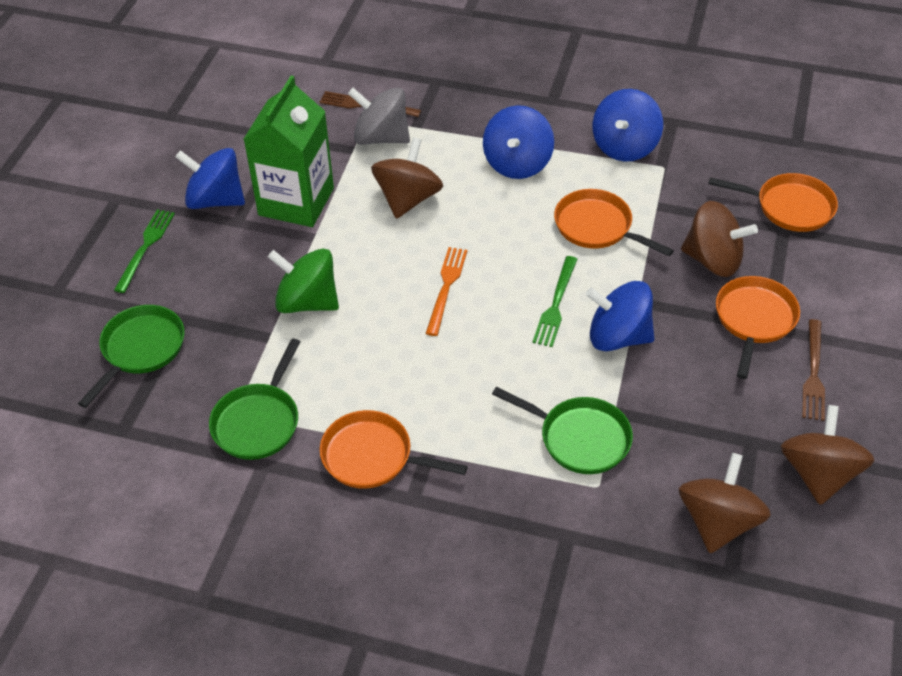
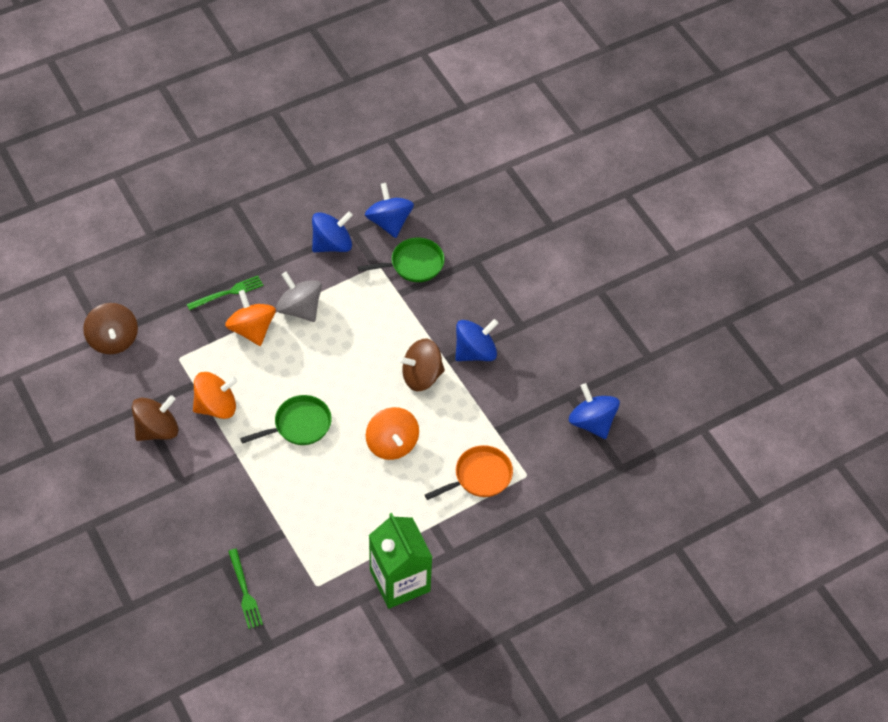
brown fork: [320,91,421,117] [802,319,825,421] = 2 -> none = 0
brown spinning top: [371,137,443,219] [679,453,771,553] [681,201,758,277] [781,405,874,505] = 4 -> [83,303,138,354] [132,395,178,441] [398,339,445,391] = 3
green pan: [78,305,185,408] [209,338,300,460] [492,387,633,474] = 3 -> [240,395,332,445] [358,238,445,282] = 2
green spinning top: [268,248,339,313] = 1 -> none = 0
orange fork: [426,247,467,336] = 1 -> none = 0
orange pan: [320,410,467,489] [554,189,674,256] [709,173,838,232] [716,276,800,379] = 4 -> [425,445,513,500] = 1
orange spinning top: none = 0 -> [193,372,238,419] [225,290,276,346] [366,407,419,460] = 3

